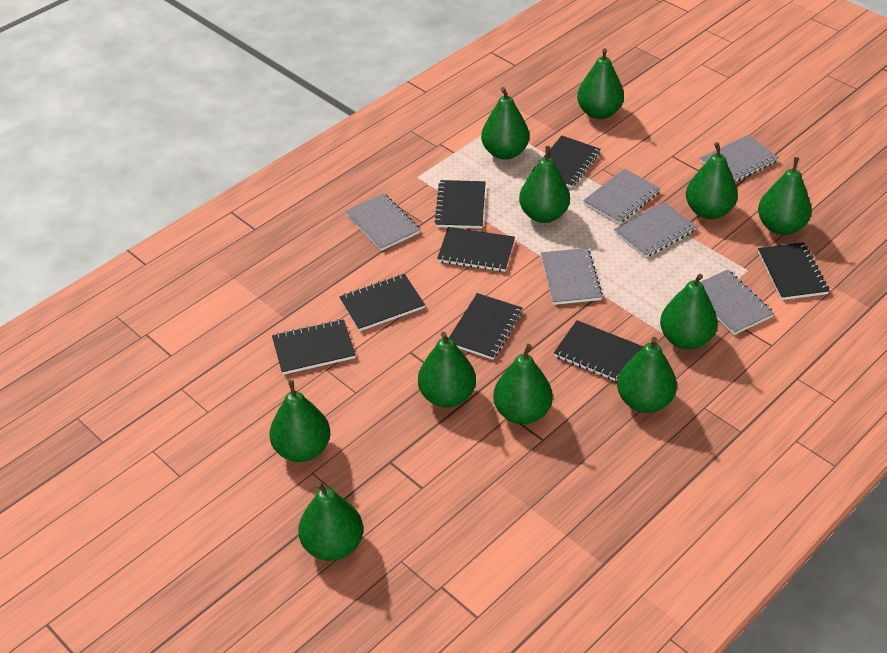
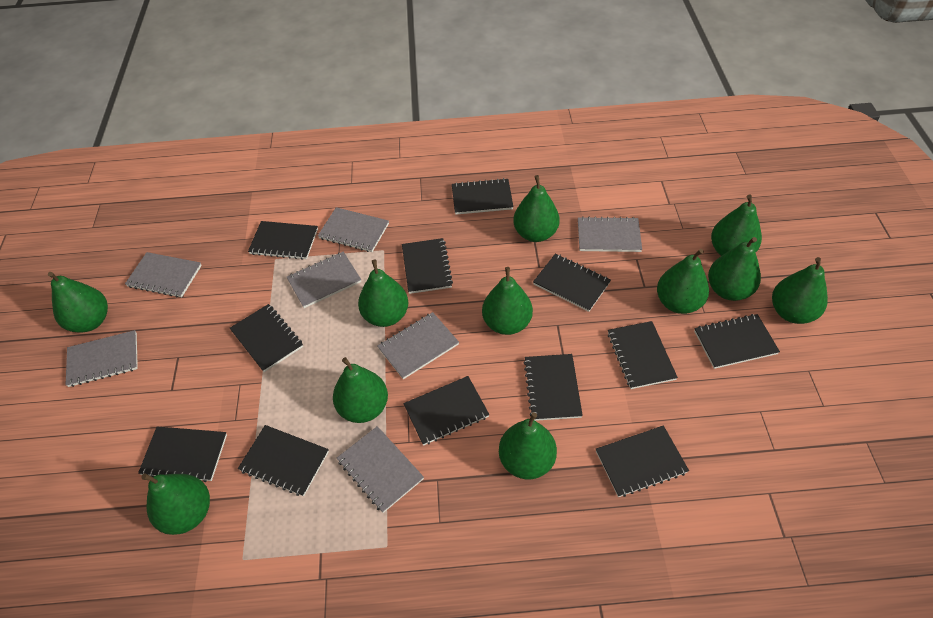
black notebook: [272,319,356,375] [339,274,425,331] [434,180,485,229] [437,227,515,272] [449,293,522,360] [532,136,601,188] [554,320,644,382] [758,242,830,300] = 8 -> [138,427,227,482] [230,304,303,372] [238,425,329,496] [248,221,318,260] [402,238,453,294] [403,376,489,446] [452,178,513,215] [523,354,583,421] [533,254,611,312] [596,425,689,497] [608,321,678,389] [694,314,780,369] = 12
grey notebook: [345,193,420,251] [541,248,603,305] [583,169,661,224] [614,202,697,258] [700,135,779,182] [701,270,774,335] = 6 -> [66,330,138,387] [125,252,202,297] [287,252,361,308] [318,207,389,252] [337,426,424,513] [378,312,459,379] [578,216,642,252] = 7

